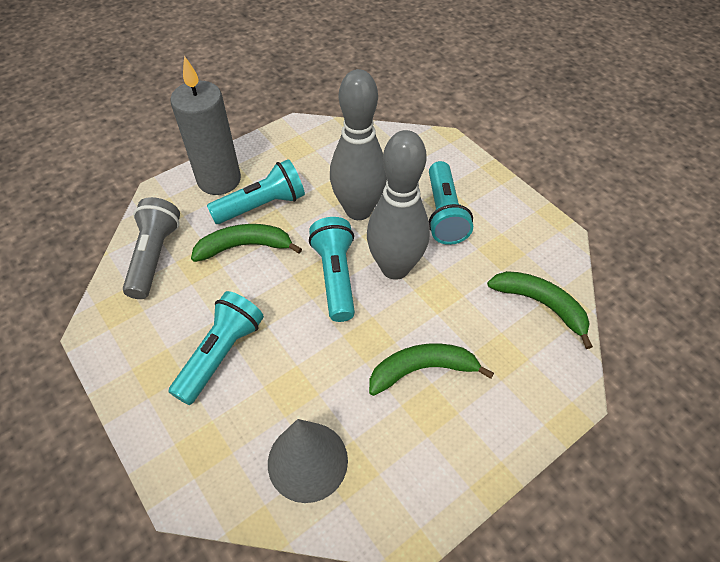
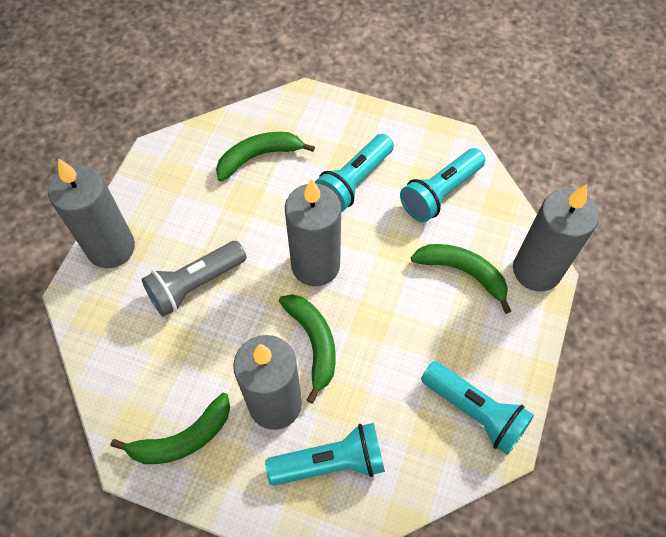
green banana: [191,224,302,262] [369,343,494,396] [487,271,593,349] = 3 -> [110,393,230,464] [216,132,315,181] [279,294,335,403] [411,244,511,314] = 4
grey bowling pin: [330,69,387,220] [367,130,430,280] = 2 -> none = 0
grey candle: [171,56,241,195] = 1 -> [48,158,135,268] [233,335,302,430] [285,179,341,286] [513,184,599,291] = 4
grey cone: [268,419,348,503] = 1 -> none = 0

